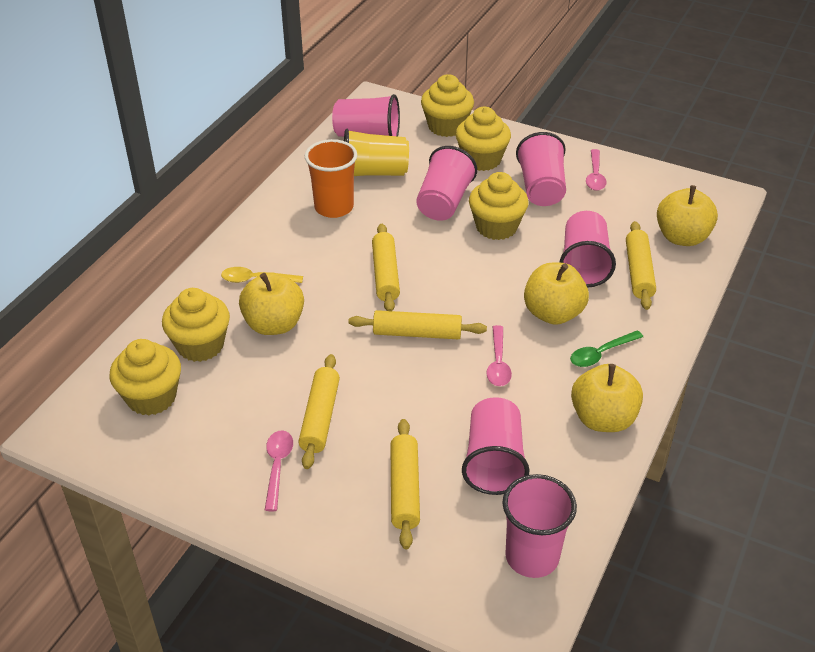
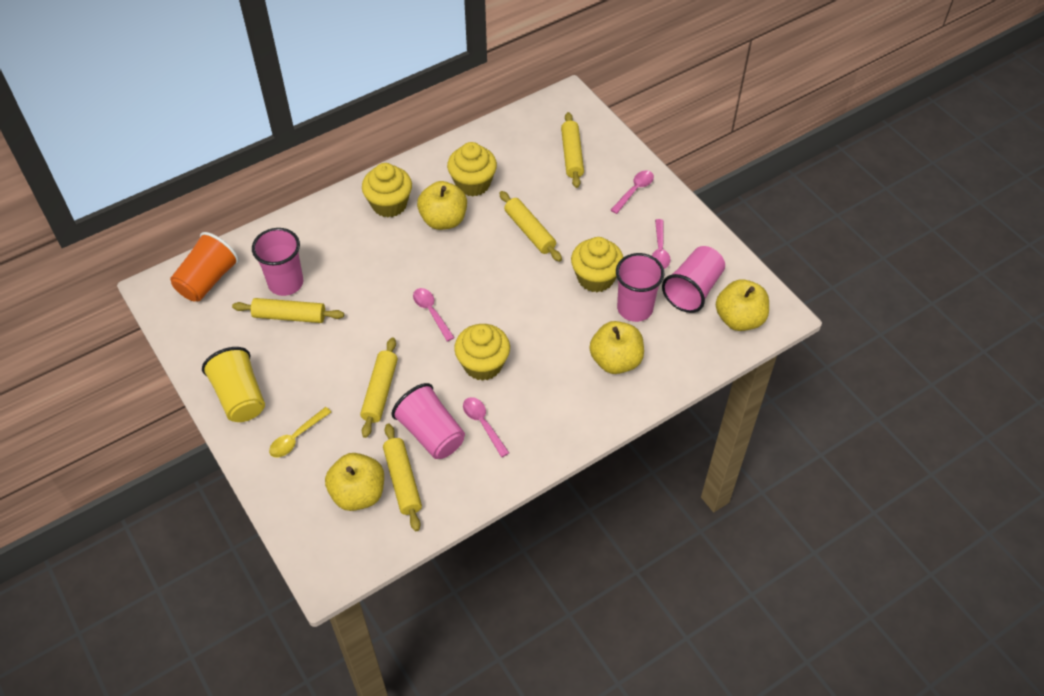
green spoon: [570,330,643,367] = 1 -> none = 0
pink cup: [332,94,400,137] [416,146,477,221] [462,397,530,495] [503,474,577,578] [516,132,566,206] [559,211,616,288] = 6 -> [252,228,303,296] [392,383,465,459] [616,253,665,322] [662,246,725,313] = 4
pink spoon: [265,430,293,511] [486,325,512,386] [586,149,607,191] = 3 -> [413,288,455,341] [463,397,509,457] [611,170,654,214] [652,219,670,269] = 4
yellow cupcake: [109,339,181,415] [162,288,230,362] [421,74,474,137] [456,107,511,171] [469,172,529,240] = 5 -> [362,163,412,217] [447,142,497,197] [454,324,510,381] [571,237,623,292] = 4

